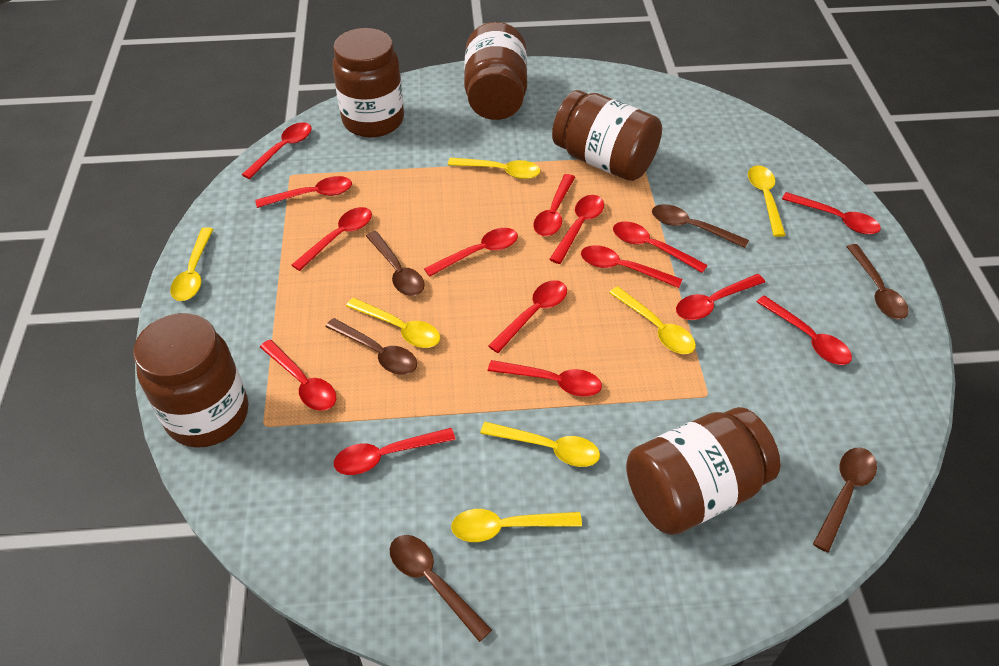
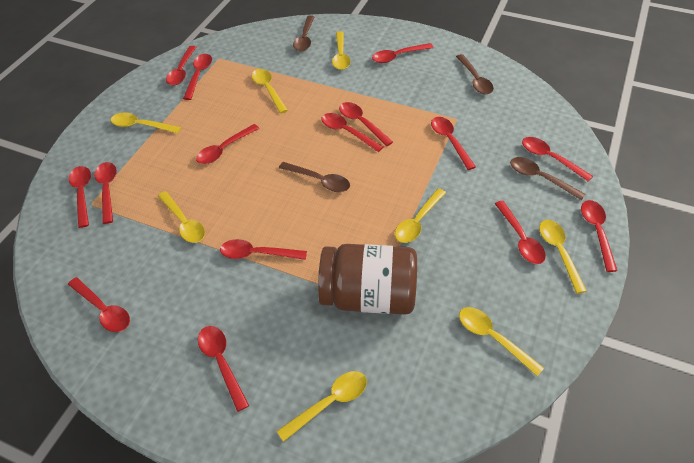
brown jar: [133,313,248,448] [332,28,404,138] [464,22,527,120] [552,90,662,181] [626,407,781,535] = 5 -> [318,244,417,315] = 1
brown spoon: [325,318,417,375] [366,231,425,296] [390,535,492,642] [652,204,749,248] [813,448,877,553] [846,244,909,319] = 6 -> [279,162,350,192] [293,15,314,52] [456,54,494,94] [510,157,586,200] = 4
yellow spoon: [170,227,213,301] [346,298,440,348] [448,158,540,179] [451,509,582,542] [480,422,600,467] [609,286,696,354] [748,165,786,237] = 7 -> [111,112,181,133] [158,191,205,243] [252,69,288,113] [277,371,367,442] [332,31,351,70] [395,188,446,243] [459,307,544,376] [539,220,587,294] = 8

